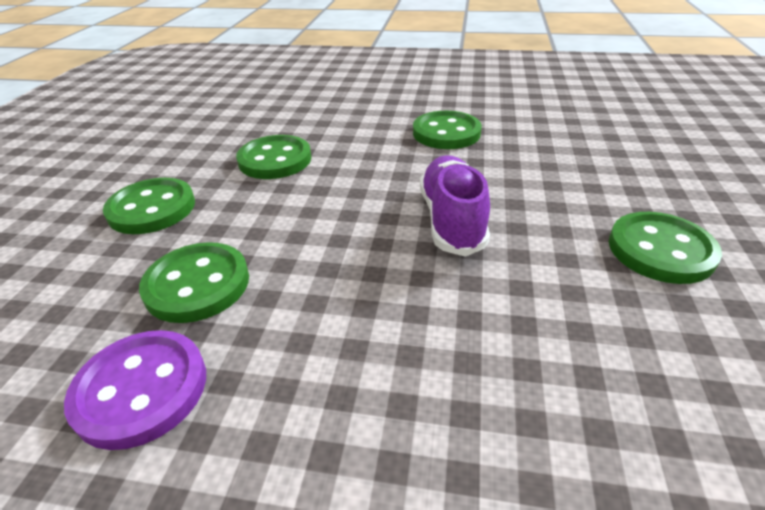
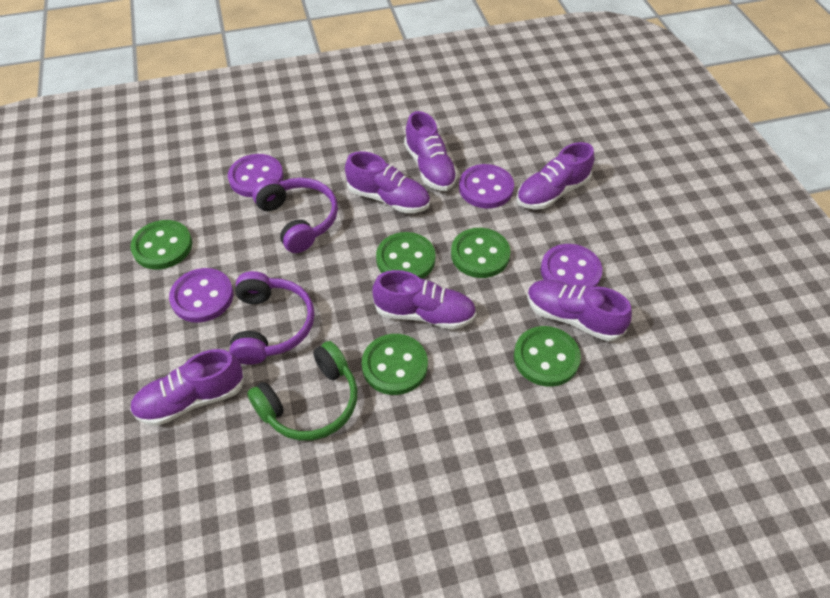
green headphones: none = 0 -> [247,341,357,441] = 1
purple button: [64,330,206,450] = 1 -> [169,268,233,323] [228,154,283,197] [459,164,514,208] [541,244,602,287] = 4
purple headphones: none = 0 -> [229,271,315,365] [252,178,338,253] = 2
purple shoe: [420,155,490,257] = 1 -> [130,349,245,426] [345,151,430,213] [372,270,476,330] [404,111,458,191] [516,142,594,210] [527,280,632,341] = 6

